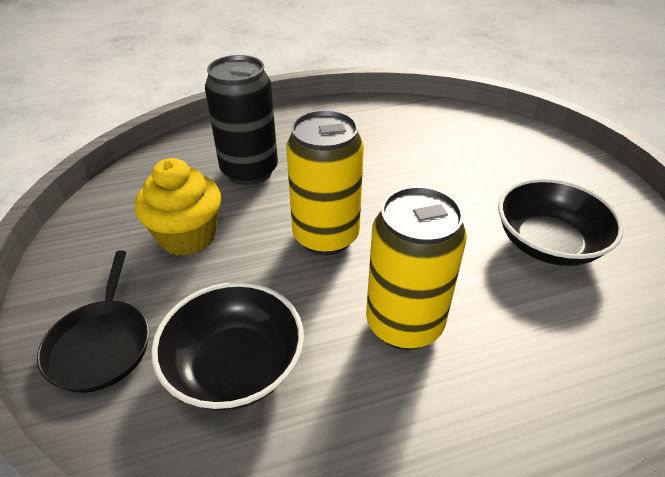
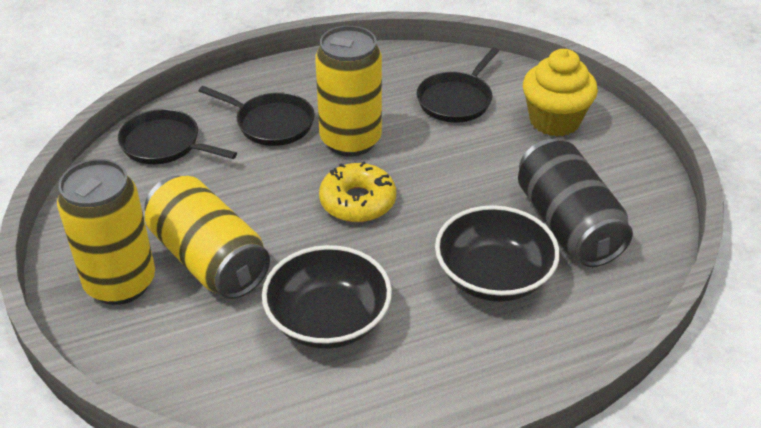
black pan: [37,250,149,393] = 1 -> [118,109,237,164] [199,86,315,146] [417,47,500,123] = 3
yellow can: [286,110,364,256] [366,186,467,350] = 2 -> [57,159,155,305] [145,176,270,299] [315,26,382,157] = 3
yellow donut: none = 0 -> [319,161,396,222] = 1

